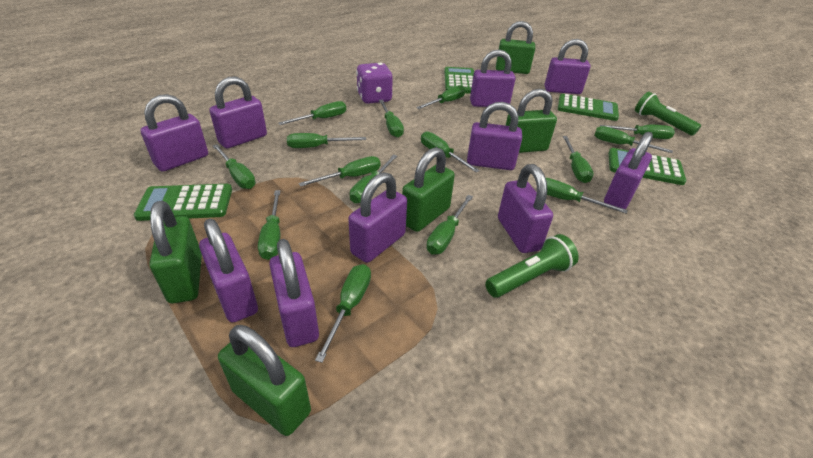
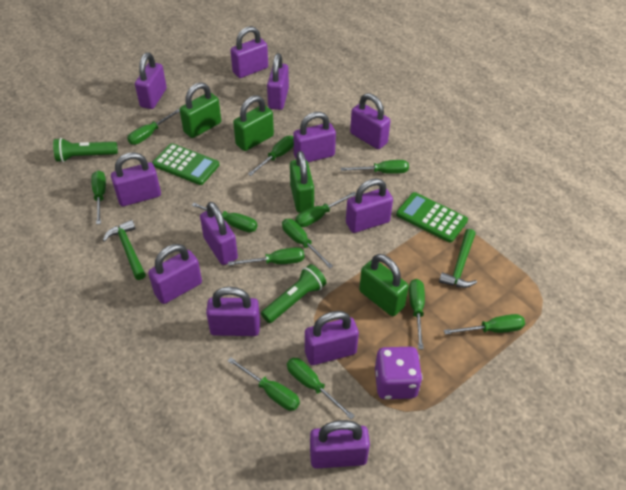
green calculator: [134,184,232,221] [444,67,474,94] [558,94,619,121] [608,148,687,185] = 4 -> [152,143,219,185] [396,192,468,243] = 2
green hammer: none = 0 -> [103,220,146,280] [439,229,477,288] = 2
green padlock: [149,201,202,303] [218,325,311,436] [402,147,455,232] [496,21,535,74] [506,89,557,153] = 5 -> [180,82,221,138] [233,95,274,151] [290,151,314,213] [359,254,409,316] = 4
green screwdriver: [213,144,256,189] [258,190,280,260] [279,101,346,125] [287,133,366,148] [299,156,380,186] [315,264,371,363] [350,155,397,203] [379,100,404,138] [416,85,465,109] [421,132,480,172] [426,195,473,254] [546,178,628,214] [563,136,594,183] [594,126,673,153] [600,125,675,139] = 15 -> [91,171,106,224] [127,109,180,145] [192,203,257,232] [228,247,304,266] [228,357,300,411] [248,136,294,176] [282,219,333,268] [287,358,354,419] [295,192,356,227] [341,160,409,174] [409,279,425,349] [444,314,525,335] = 12
purple padlock: [140,94,208,171] [199,219,258,323] [209,76,267,148] [269,239,319,347] [348,172,407,263] [467,102,522,170] [470,49,516,107] [498,164,553,253] [544,39,591,94] [604,132,653,209] = 10 -> [111,152,161,206] [135,52,167,109] [148,244,202,304] [200,202,238,265] [206,287,260,336] [230,26,268,78] [267,53,289,110] [293,112,336,162] [305,311,359,365] [310,420,370,469] [346,178,393,233] [350,93,390,149] = 12

